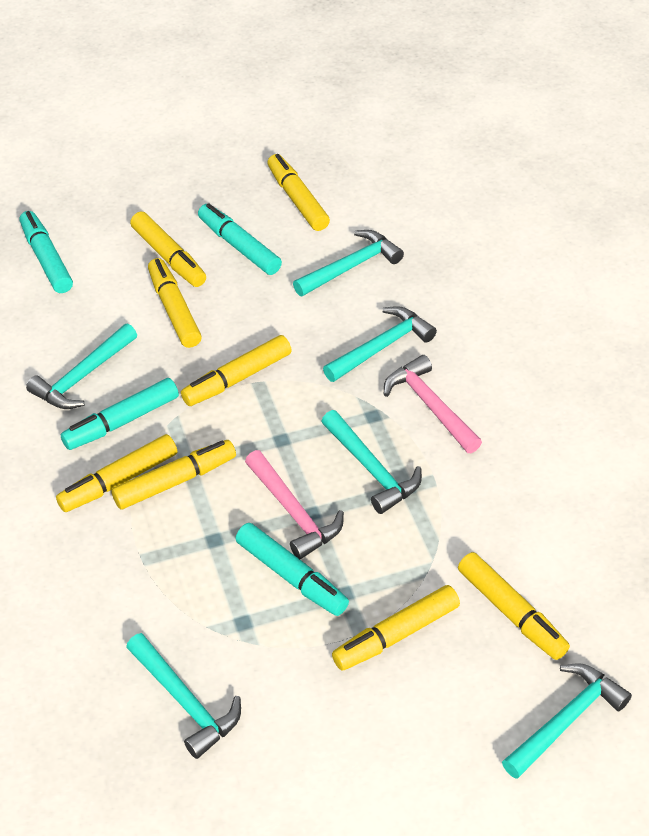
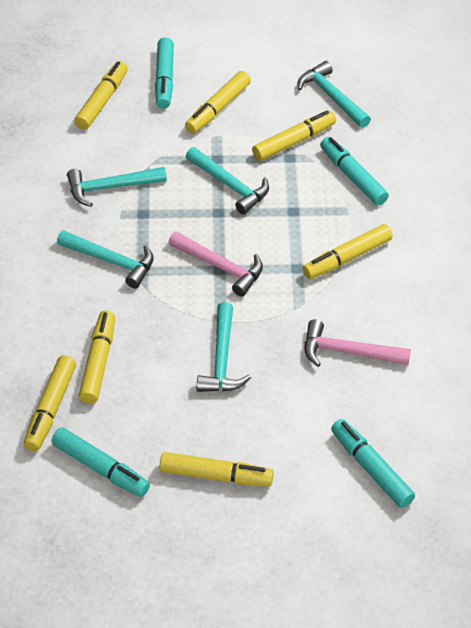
turquoise hammer: [26,323,137,409] [126,633,241,759] [293,230,404,296] [321,410,422,514] [323,306,437,382] [502,663,632,779] = 6 -> [57,230,154,289] [67,167,167,207] [186,147,269,215] [197,302,251,392] [297,61,371,128] = 5
yellow marker: [56,434,177,512] [111,440,236,510] [130,211,206,287] [148,258,202,348] [181,335,292,406] [267,154,330,231] [332,585,460,671] [458,552,570,660] = 8 -> [24,355,76,451] [74,61,128,130] [79,310,115,404] [160,452,274,487] [185,71,251,134] [252,110,336,161] [303,224,393,279] = 7

